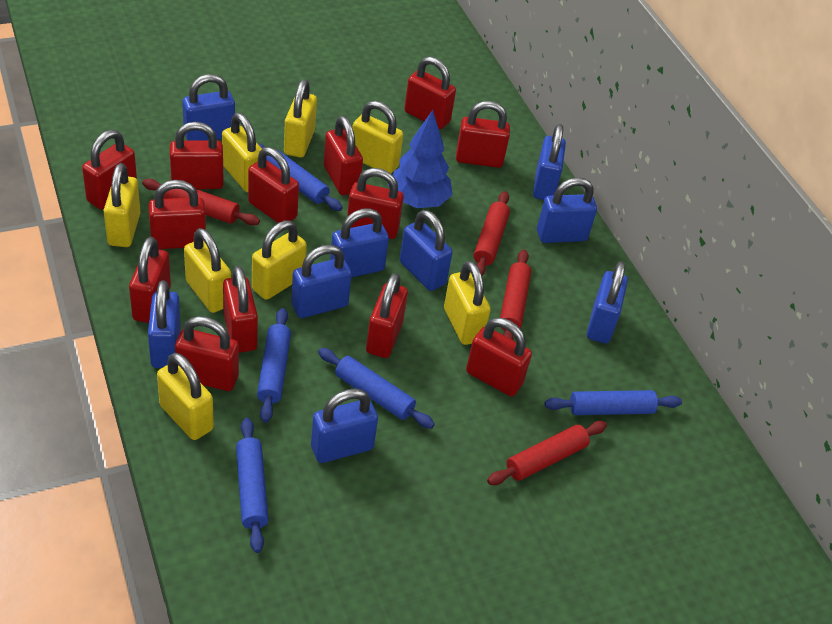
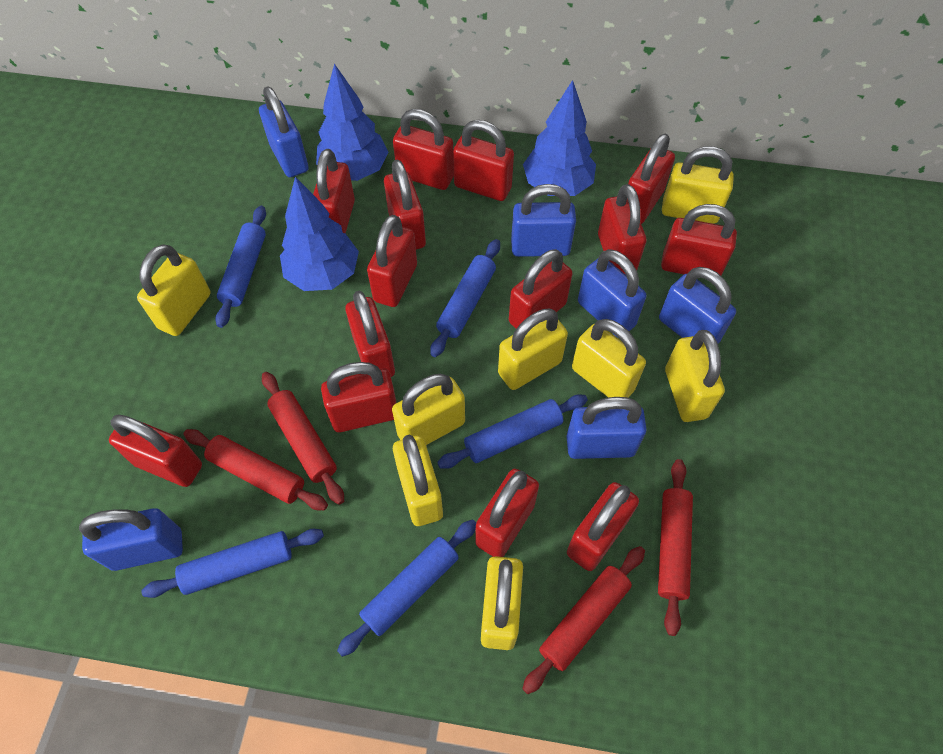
blue padlock: [148,280,181,368] [182,74,235,141] [291,245,352,318] [311,388,378,463] [330,208,389,277] [400,210,453,291] [533,124,566,200] [537,177,597,243] [587,261,628,344] = 9 -> [79,508,183,571] [259,86,309,177] [511,184,576,257] [566,397,647,459] [578,249,646,337] [659,267,736,343] = 6
blue tree: [388,110,452,208] = 1 -> [280,177,359,291] [316,64,388,181] [523,80,596,196] = 3
red padlock: [82,130,137,209] [129,237,171,323] [149,180,206,249] [170,122,224,189] [175,316,239,391] [223,266,258,353] [248,147,299,223] [324,116,363,195] [347,168,404,239] [366,273,408,358] [404,56,456,129] [456,101,510,168] [466,318,532,396] = 13 -> [109,415,202,487] [313,149,355,233] [321,362,397,432] [345,291,395,377] [367,215,417,307] [384,159,426,249] [393,109,454,190] [453,120,514,201] [475,469,539,557] [509,249,573,329] [567,482,639,571] [598,184,646,275] [628,134,675,224] [661,204,737,276] = 14

